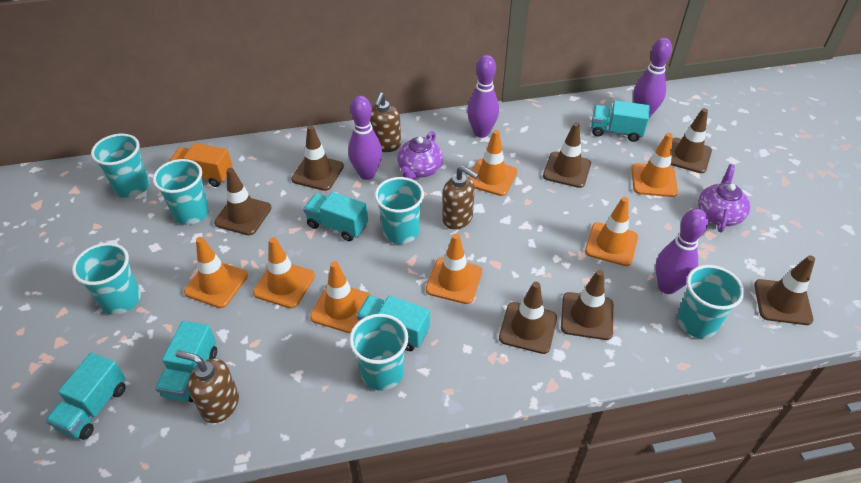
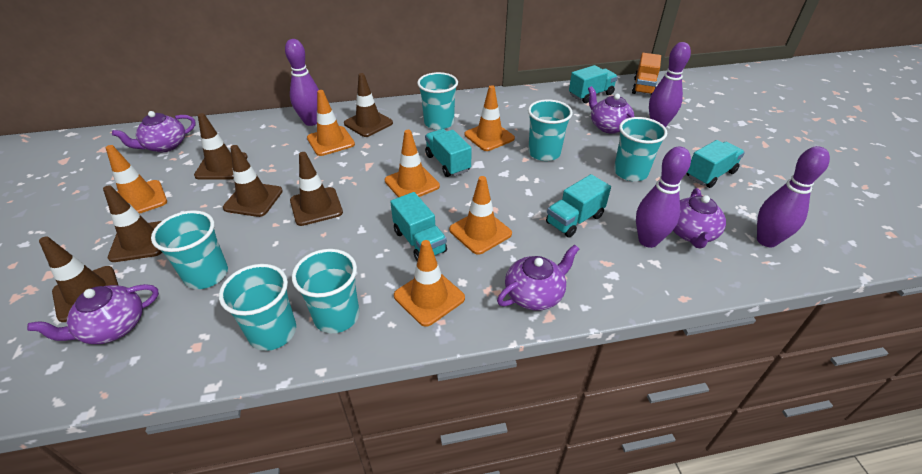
brown soap dispenser: [176,350,239,423] [370,93,401,152] [442,166,478,230] = 3 -> none = 0
brown traffic cone: [214,168,272,235] [291,125,344,191] [499,282,557,354] [543,122,591,188] [561,269,613,340] [671,108,712,173] [754,255,815,325] = 7 -> [39,236,119,322] [103,185,162,262] [194,113,248,179] [223,145,283,217] [290,152,343,226] [344,73,393,137] = 6
orange traffic cone: [184,237,248,308] [253,237,315,308] [310,261,371,333] [426,234,482,304] [469,130,517,196] [585,197,638,266] [631,133,678,197] = 7 -> [106,145,167,214] [307,90,355,156] [385,130,440,198] [394,240,465,327] [449,176,512,255] [465,85,515,151] = 6
purple teapot: [397,131,443,179] [698,164,750,232] = 2 -> [27,284,159,344] [112,111,196,152] [497,245,579,311] [588,86,635,134] [673,188,726,249] = 5

